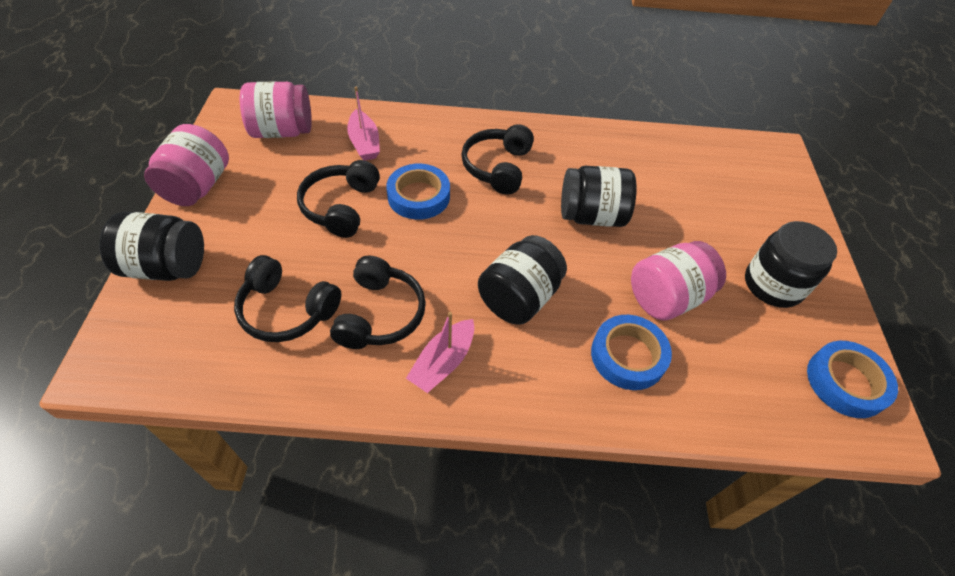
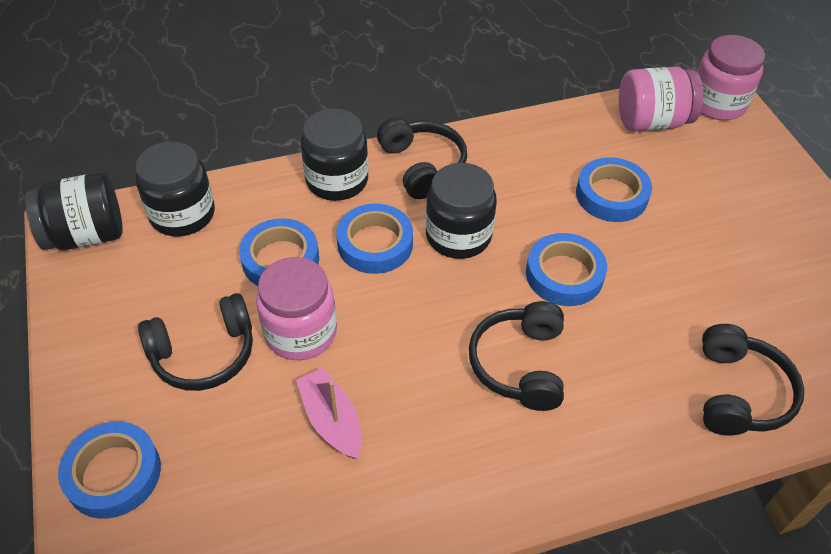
blue tape: [386,164,450,220] [591,315,672,390] [807,341,898,418] = 3 -> [58,422,161,519] [239,218,319,286] [336,204,413,274] [526,233,607,306] [576,157,652,222] = 5
pink boat: [347,87,380,161] [406,312,474,393] = 2 -> [296,368,361,459] = 1

